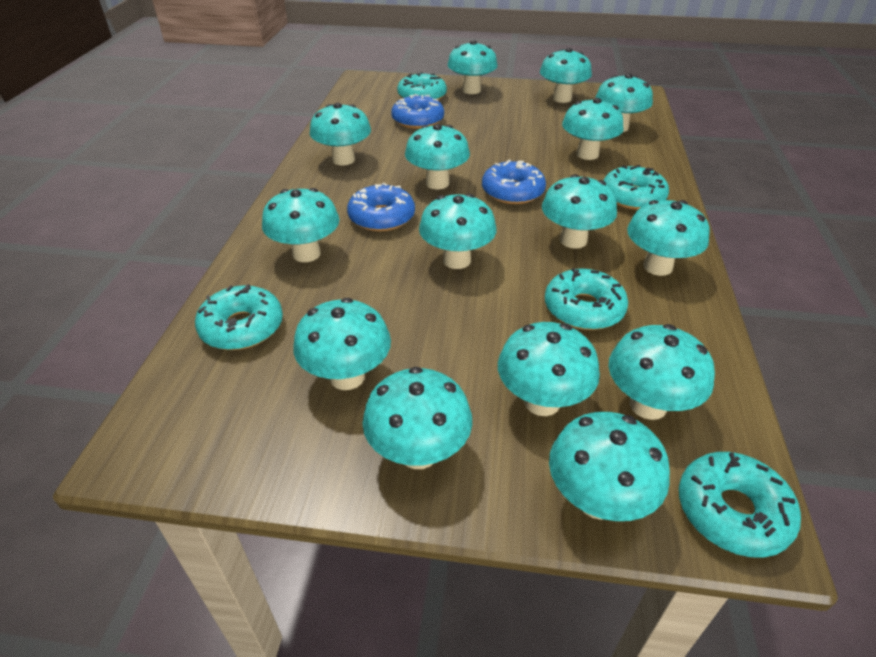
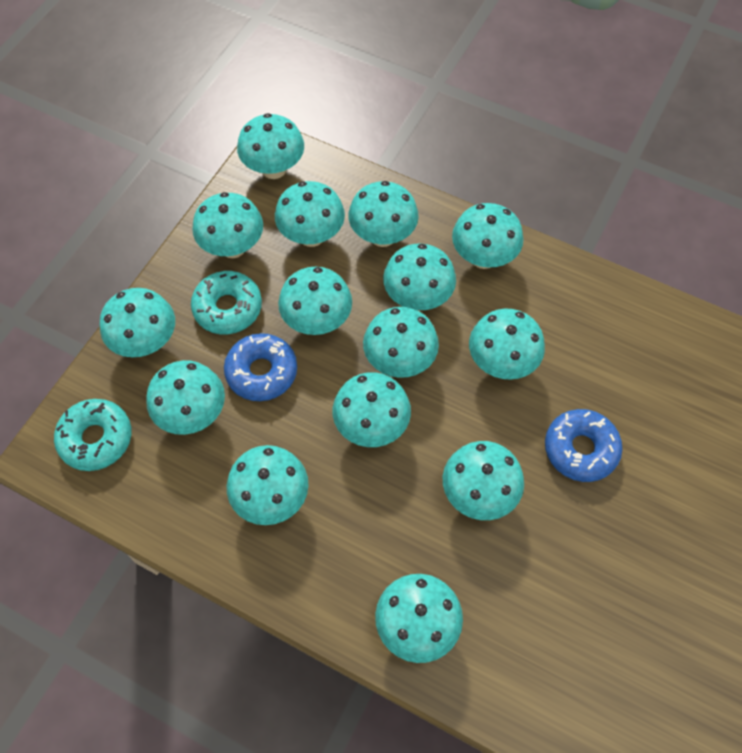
blue donut: [347,183,415,231] [391,94,444,129] [482,160,546,204] = 3 -> [224,333,297,401] [545,409,623,482] = 2
turquoise donut: [195,284,283,350] [397,72,447,100] [545,268,628,330] [603,165,669,210] [679,452,801,558] = 5 -> [54,399,131,471] [191,271,262,334] = 2

